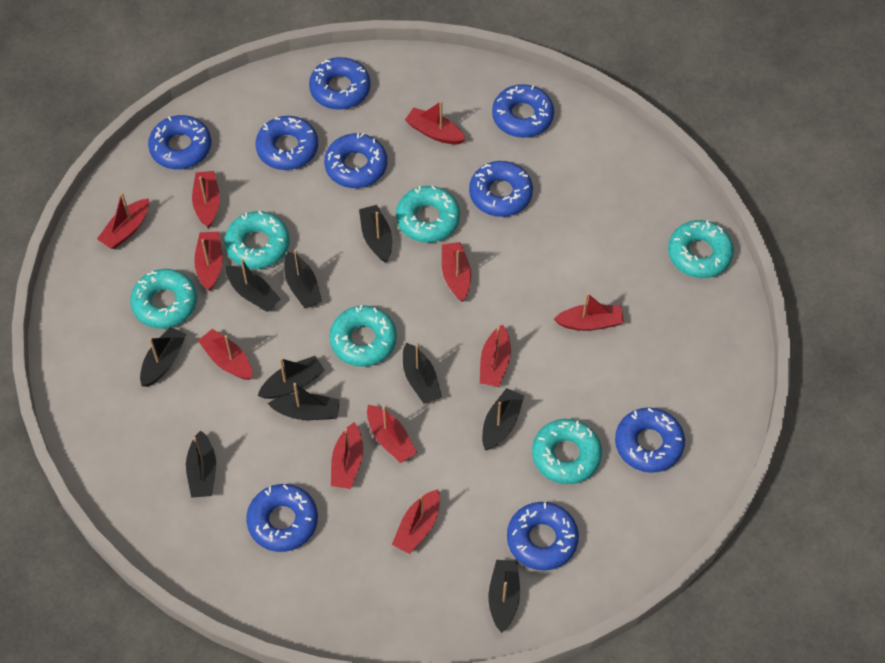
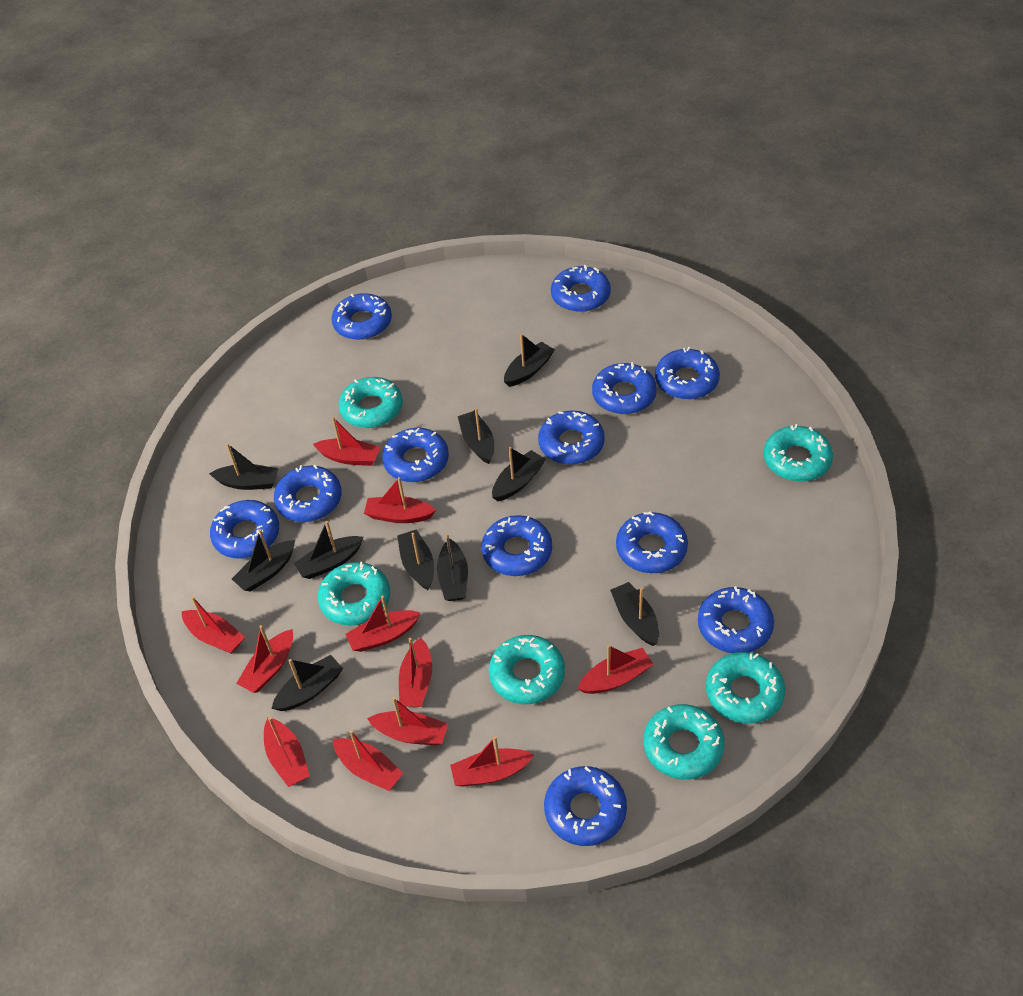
blue donut: [148,115,211,170] [246,484,318,552] [255,116,318,170] [309,57,371,110] [324,133,387,188] [469,161,533,217] [492,84,554,138] [507,502,579,571] [615,407,685,473] = 9 -> [210,500,279,559] [274,465,342,522] [332,293,392,340] [382,428,449,482] [482,515,552,576] [538,410,605,465] [544,766,627,846] [551,265,611,312] [592,362,657,414] [616,511,688,573] [655,347,720,400] [698,586,774,653] = 12

